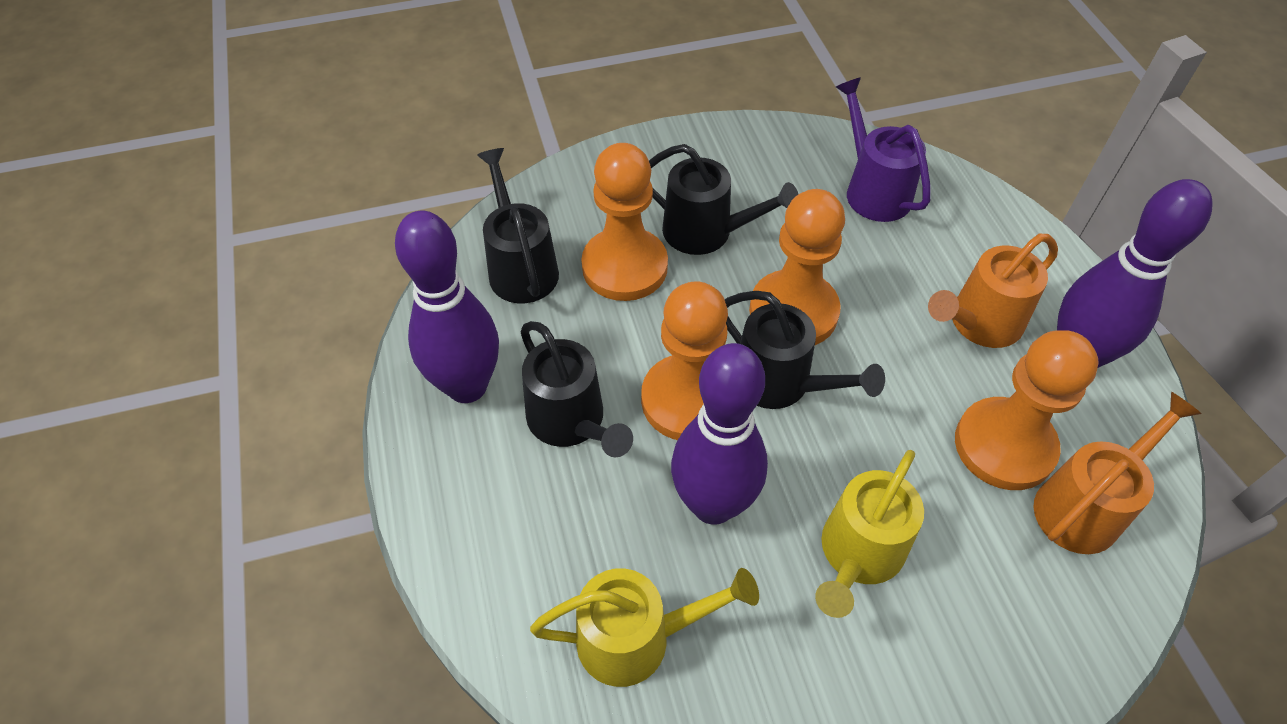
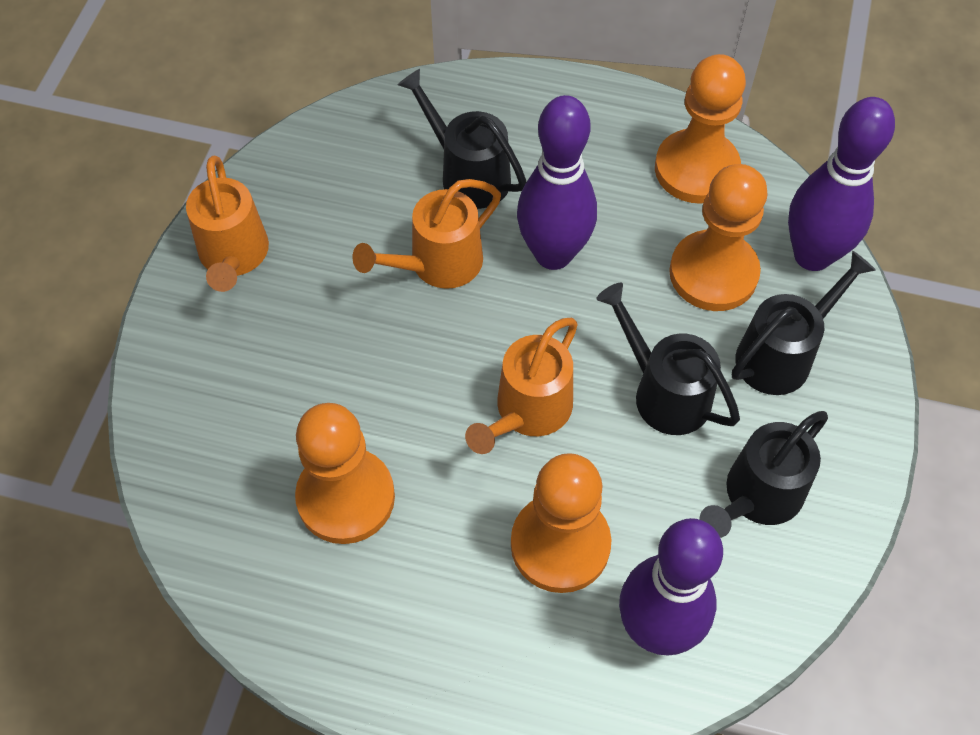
orange watering can: [928,234,1058,348] [1033,392,1202,554] = 2 -> [186,156,269,292] [352,179,501,289] [465,318,578,454] = 3
purple watering can: [836,77,931,222] = 1 -> none = 0
yellow watering can: [530,568,759,687] [815,450,924,618] = 2 -> none = 0

